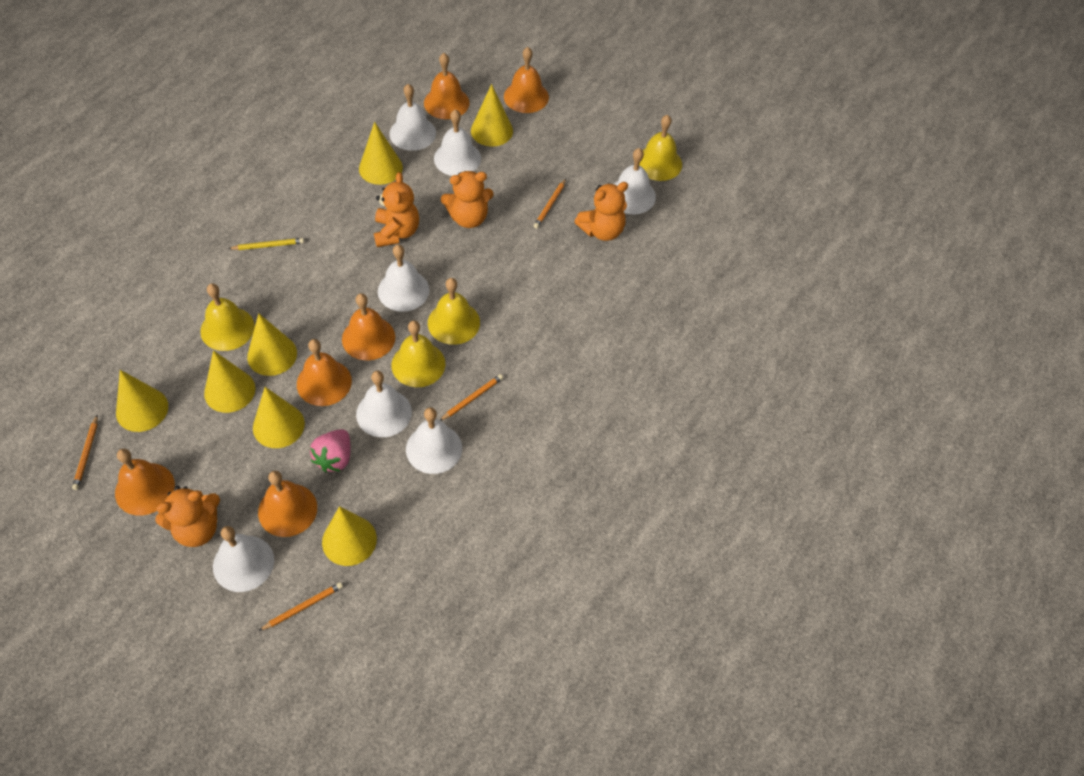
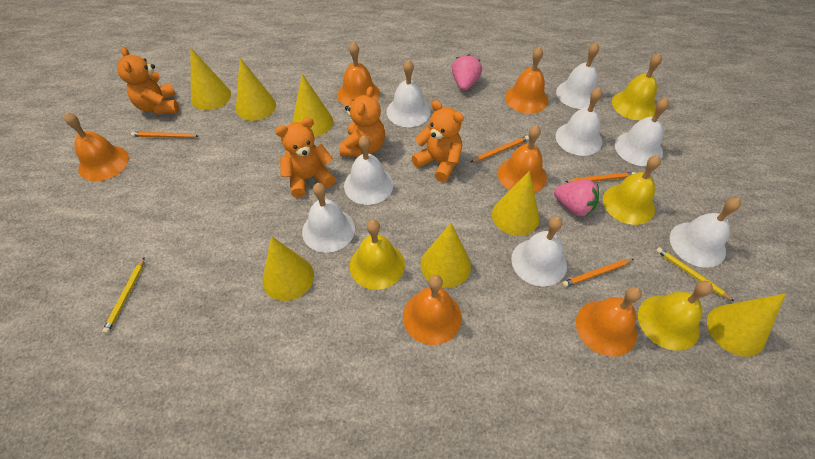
pink strawberry: [310,429,351,472] = 1 -> [452,54,482,91] [554,179,599,216] = 2
white bell: [213,526,274,592] [356,371,412,437] [378,245,430,312] [389,84,436,151] [406,407,462,474] [434,110,481,176] [614,148,656,215] = 7 -> [302,183,355,253] [344,135,393,205] [387,60,431,127] [511,216,567,287] [556,42,599,109] [556,88,602,156] [615,97,669,166] [670,198,741,268] = 8
yellow pencil: [228,238,304,250] = 1 -> [102,257,145,334] [656,247,735,302] = 2

